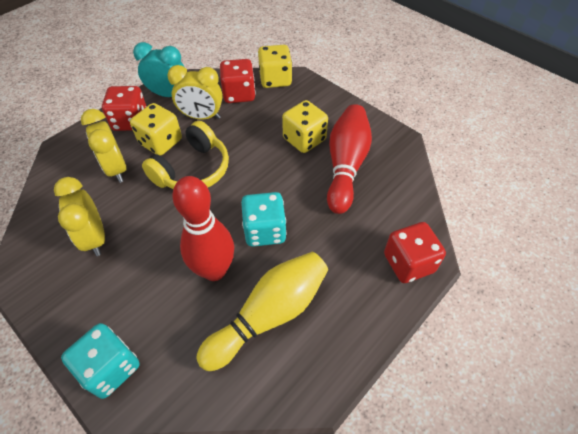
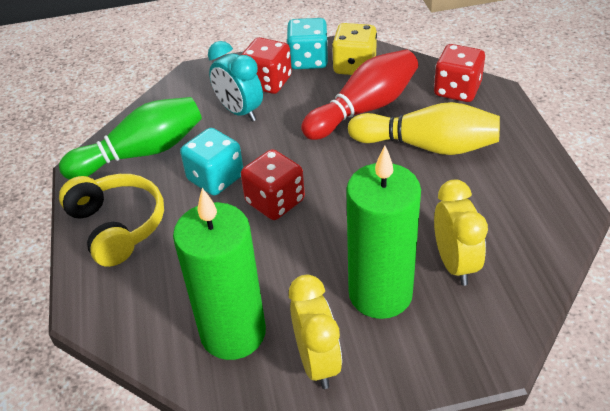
green bowling pin: none = 0 -> [59,97,202,180] = 1
green candle: none = 0 -> [173,188,266,360] [346,146,421,319] = 2
red bowling pin: [172,176,234,281] [327,104,372,214] = 2 -> [301,49,418,140] = 1
yellow clock: [54,177,105,256] [81,109,127,183] [167,65,223,120] = 3 -> [289,275,342,389] [434,180,488,286] = 2
yellow dice: [130,103,182,156] [258,45,292,88] [282,100,328,153] = 3 -> [332,23,377,75] = 1

